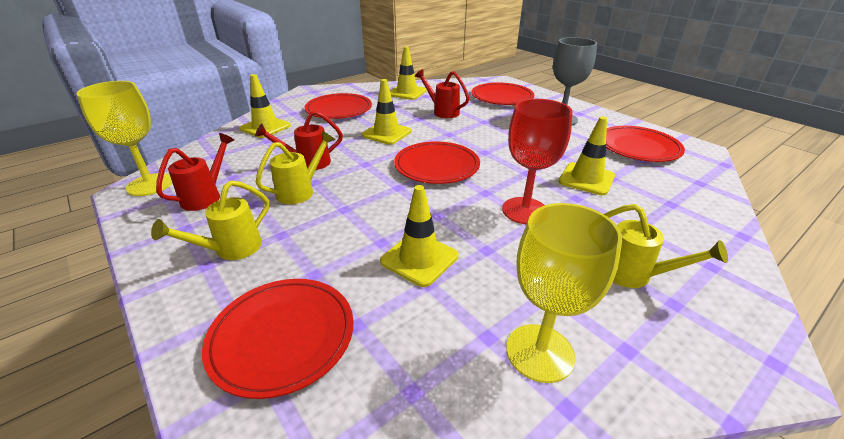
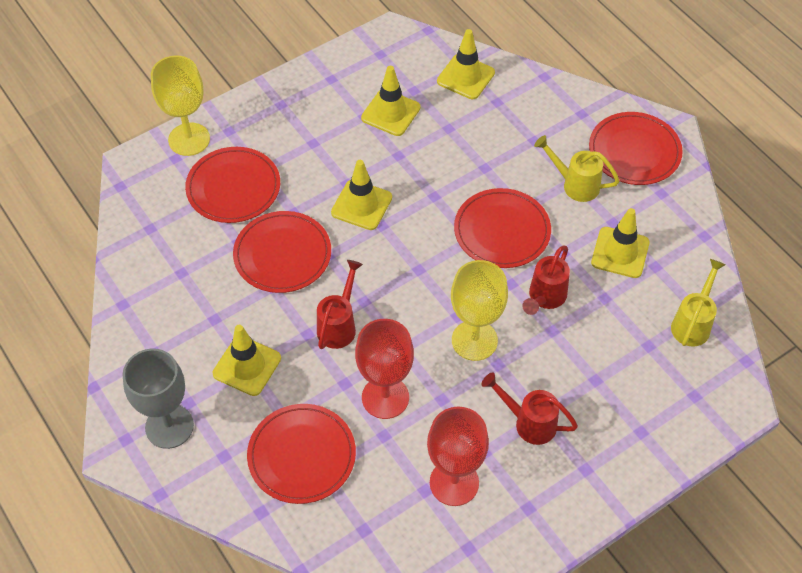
red goblet: [502,99,573,224] = 1 -> [355,319,414,419] [427,407,489,506] = 2
yellow watering can: [151,180,269,260] [255,131,335,204] [604,204,728,288] = 3 -> [534,135,619,202] [671,259,726,347] = 2

